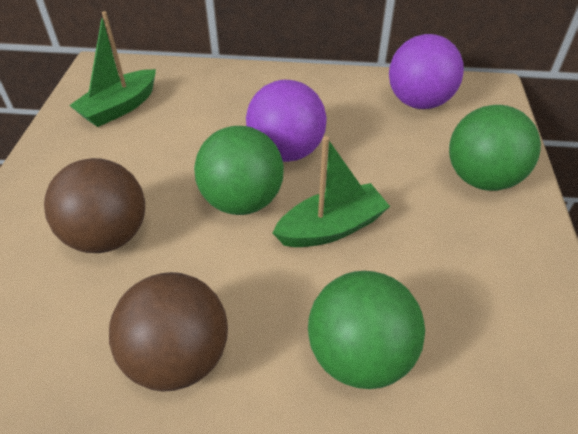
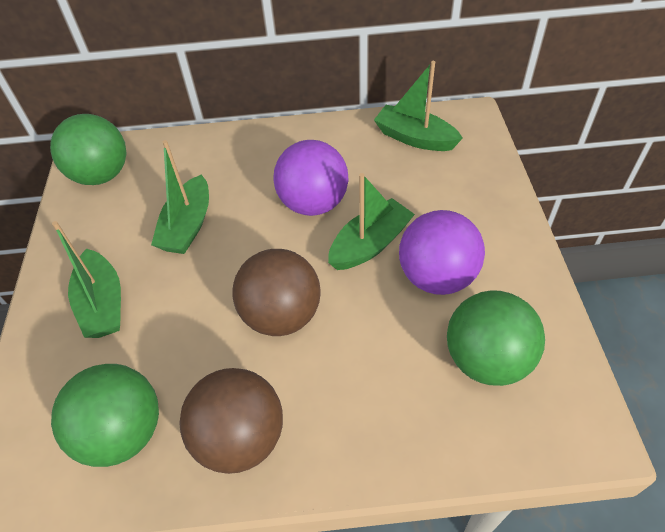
green boat: [69,11,156,127] [273,136,390,247] = 2 -> [52,221,121,338] [151,140,209,254] [328,173,415,270] [374,61,463,151] = 4

